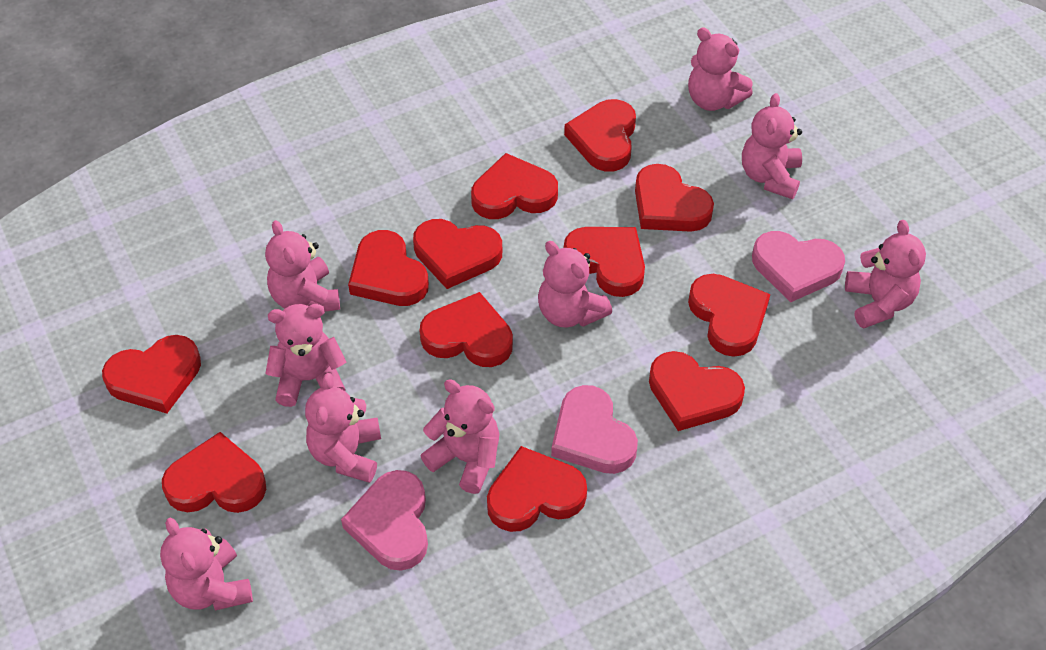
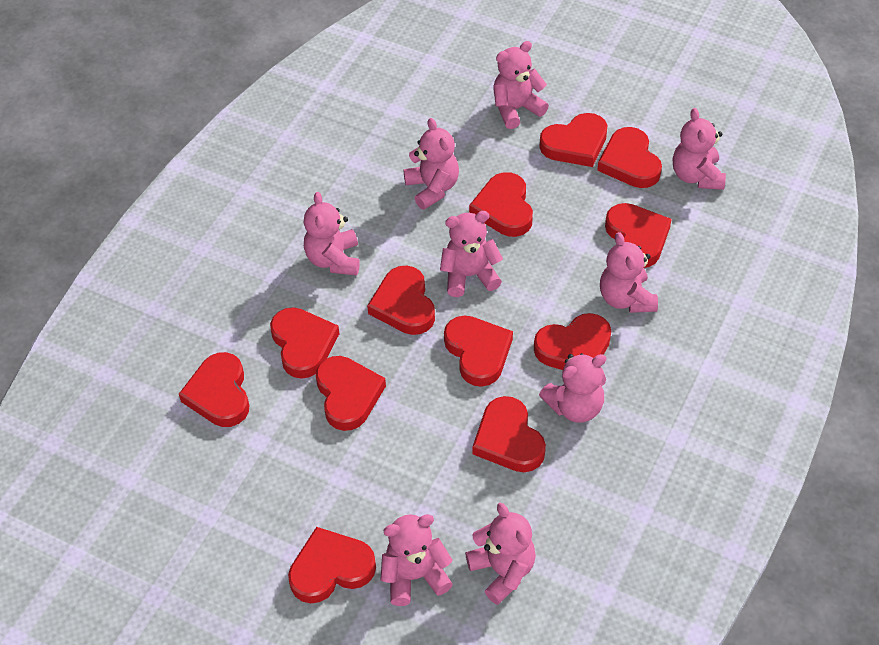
pink heart: [341,470,428,571] [551,385,638,474] [752,231,845,302] = 3 -> none = 0

